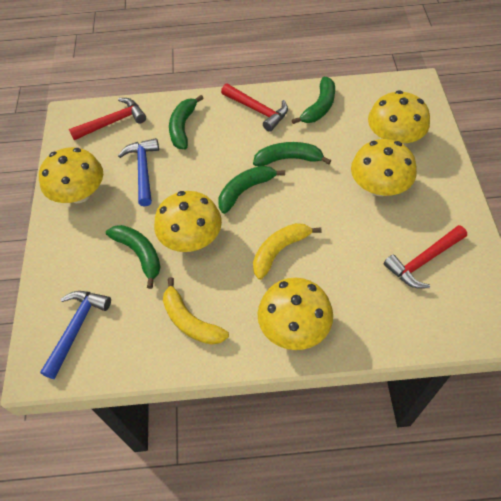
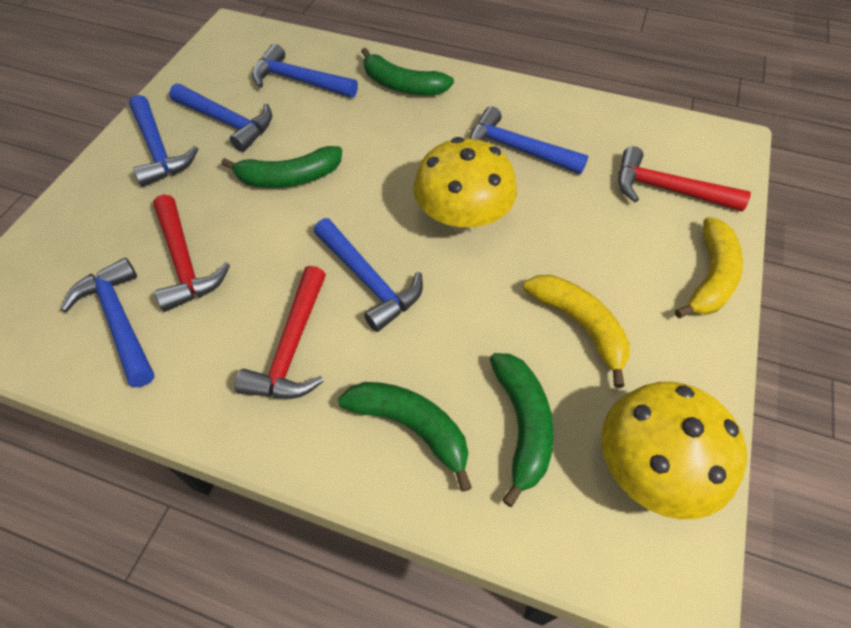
blue hammer: [40,291,111,379] [118,138,159,207] = 2 -> [61,258,155,388] [129,95,198,187] [169,84,272,152] [252,44,358,98] [314,218,423,332] [469,106,588,174] = 6
green banana: [106,225,161,289] [169,95,204,149] [218,166,285,214] [253,142,331,166] [292,77,335,124] = 5 -> [221,146,342,188] [338,382,472,492] [361,48,454,95] [490,353,553,507] = 4
yellow mushroom: [39,147,103,203] [154,191,222,252] [257,278,333,350] [351,139,417,196] [368,90,430,144] = 5 -> [413,137,517,232] [601,382,747,519] = 2

